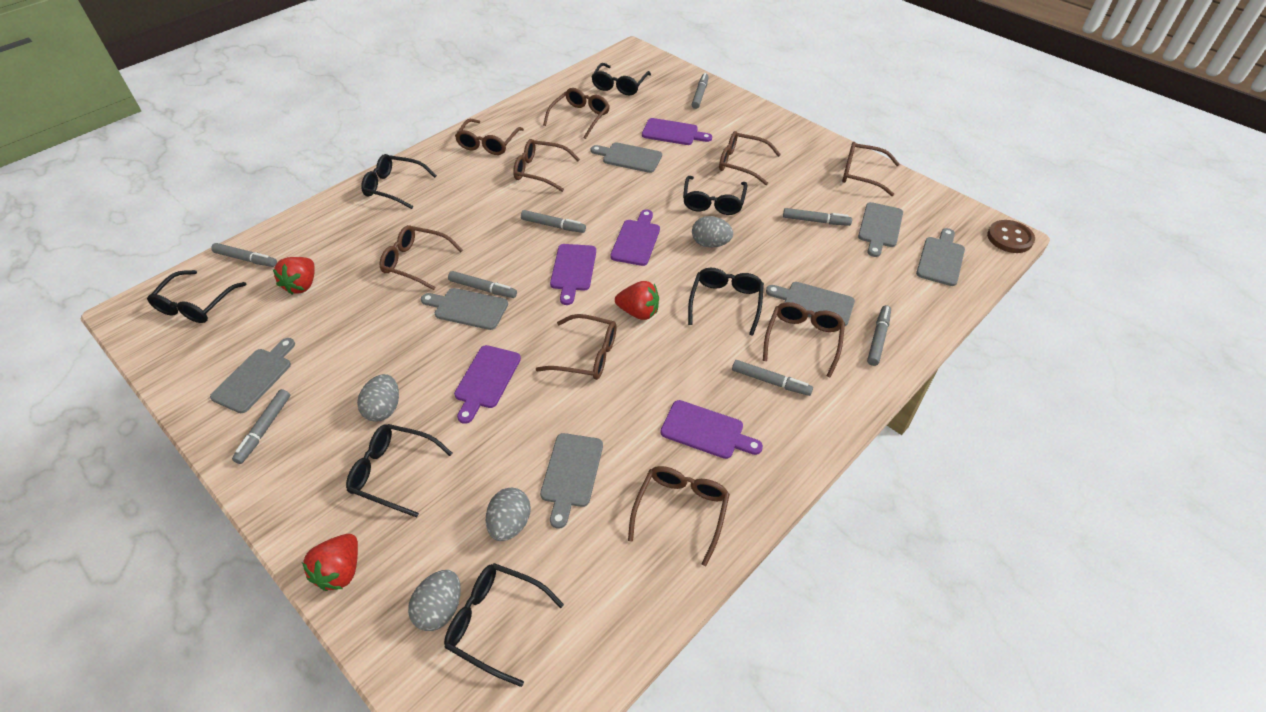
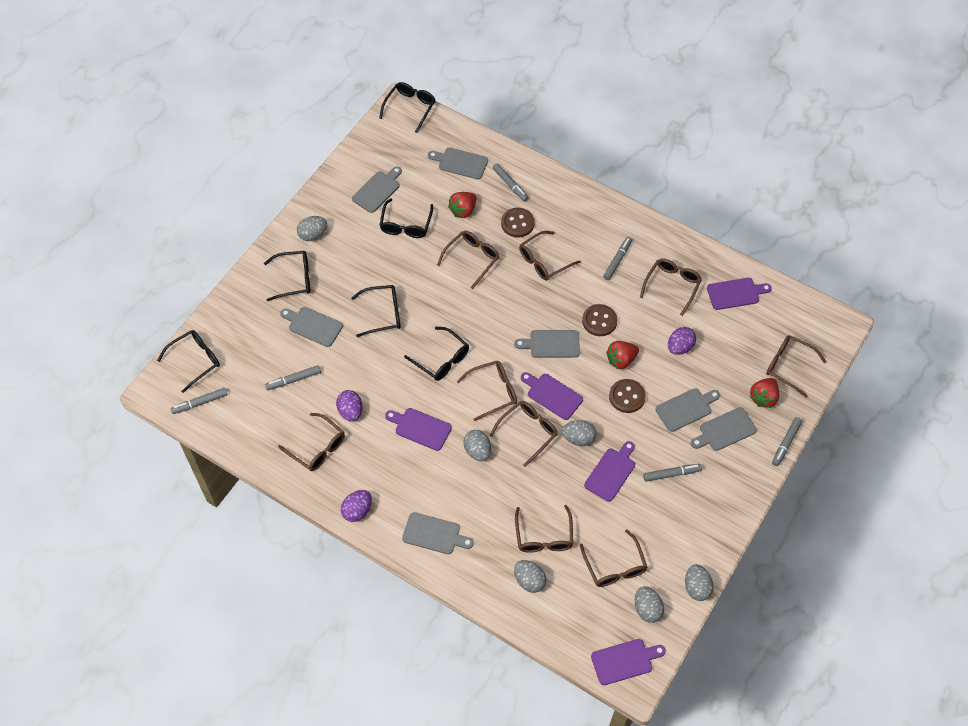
black glasses: [147,270,246,323] [346,424,453,517] [361,154,437,209] [444,563,564,687] [591,63,651,95] [683,176,747,215] [688,268,764,336] = 7 -> [157,330,220,393] [264,251,310,301] [351,285,401,337] [379,82,436,133] [379,198,433,238] [404,327,469,381] = 6
brown button: [987,220,1035,253] = 1 -> [501,208,535,238] [582,304,617,336] [609,379,646,413] = 3
grey egg: [357,374,399,422] [408,570,461,631] [486,488,531,541] [692,216,733,248] = 4 -> [297,216,327,241] [463,430,491,461] [514,560,546,593] [562,420,597,446] [635,586,664,623] [685,564,714,601] = 6
grey marker: [211,243,277,267] [232,389,290,464] [448,271,517,298] [521,210,586,233] [692,73,709,109] [732,360,813,396] [783,208,852,226] [867,305,891,366] = 8 -> [171,388,227,414] [265,365,321,390] [493,163,528,202] [603,237,632,280] [643,464,702,482] [772,417,802,466] = 6
purple egg: none = 0 -> [336,390,362,422] [341,490,372,522] [668,327,696,355] = 3

